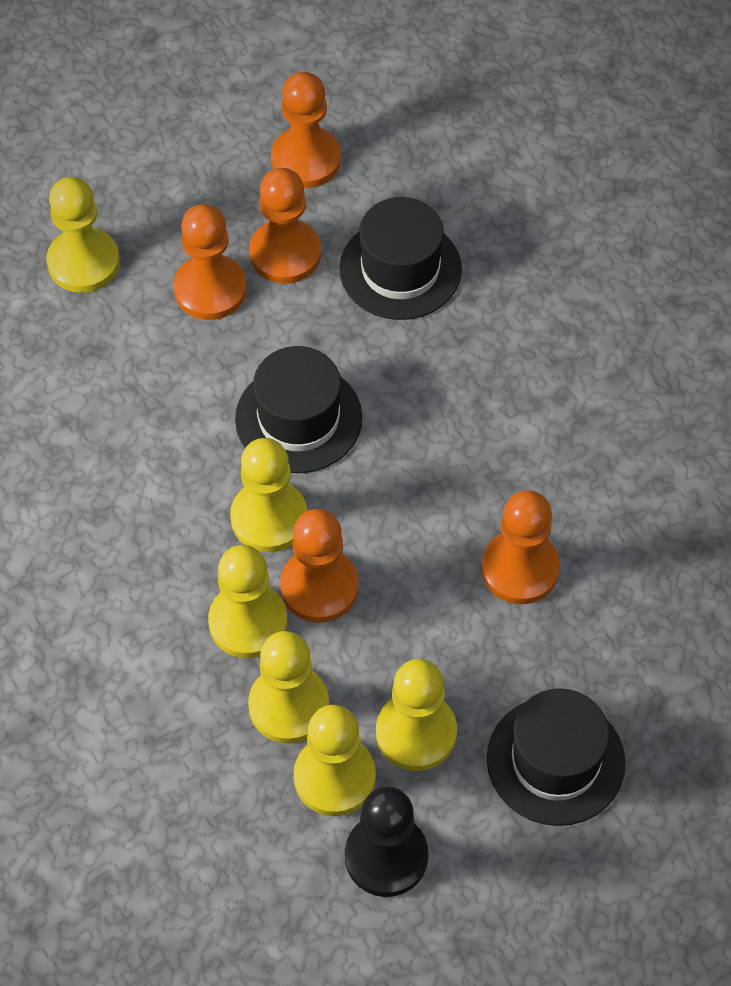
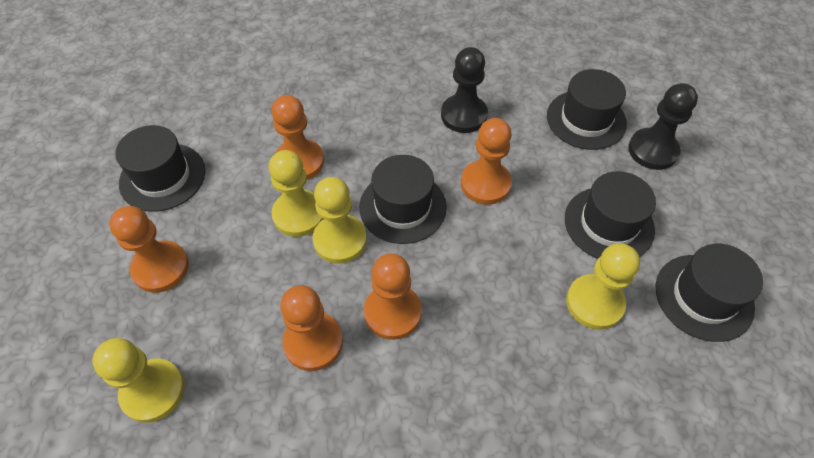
black hat: [235,346,362,473] [339,197,462,320] [487,688,625,826] = 3 -> [116,125,205,212] [359,155,447,244] [547,69,627,150] [565,171,656,259] [656,244,763,342] = 5
black pawn: [345,786,428,897] = 1 -> [441,47,488,133] [628,83,698,170] = 2
yellow pawn: [46,177,120,293] [208,545,288,658] [230,438,307,552] [248,631,329,744] [294,705,376,816] [376,659,457,771] = 6 -> [93,338,185,423] [269,150,323,237] [312,177,367,264] [566,243,640,330] = 4

